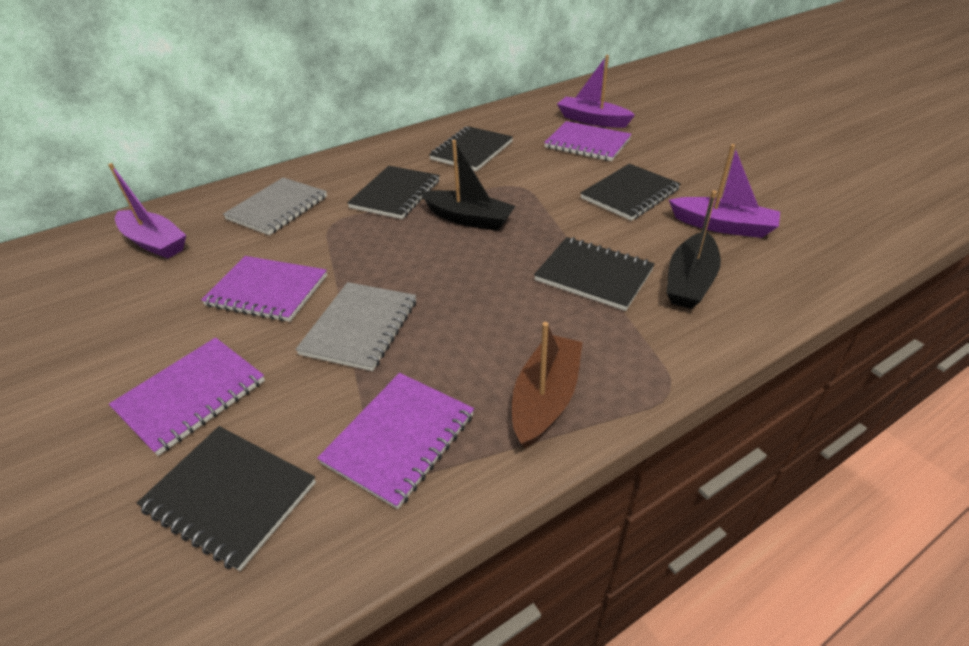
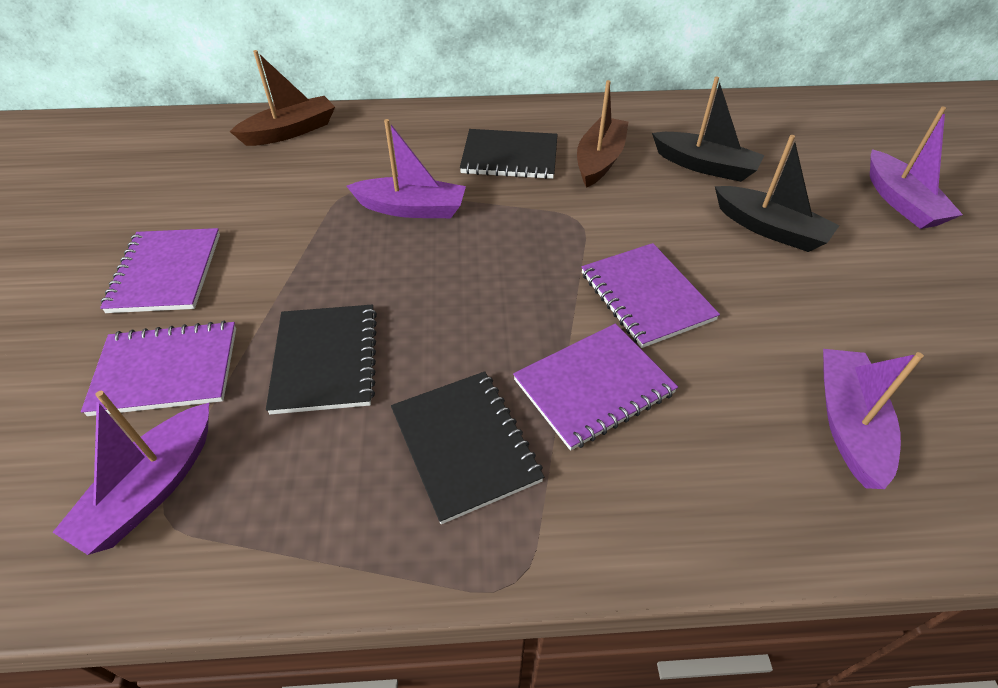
black notebook: [137,426,316,571] [347,166,440,219] [429,126,513,171] [534,237,655,311] [580,164,681,221] = 5 -> [266,305,377,414] [391,371,544,524] [460,129,558,179] = 3
brown boat: [512,322,583,448] = 1 -> [230,50,335,146] [577,80,628,188] = 2
grey notebook: [223,177,327,235] [295,282,416,371] = 2 -> none = 0
purple boat: [108,163,186,259] [557,55,635,128] [669,144,780,238] = 3 -> [52,391,209,555] [347,119,466,218] [823,349,924,489] [870,106,963,229] = 4

